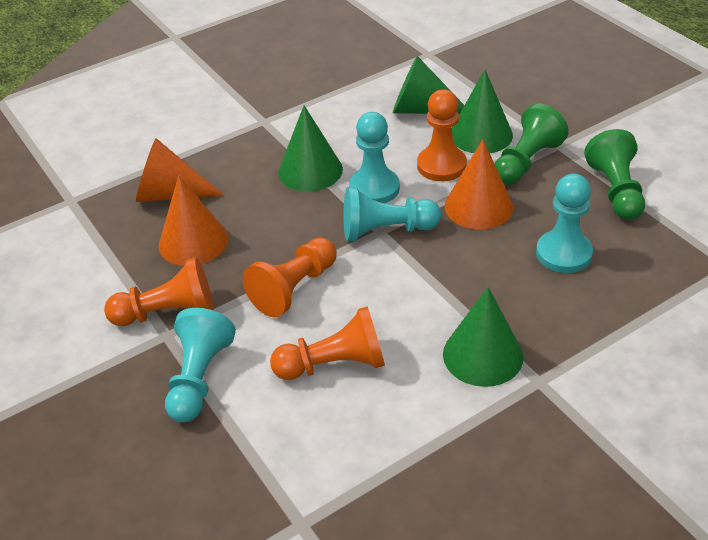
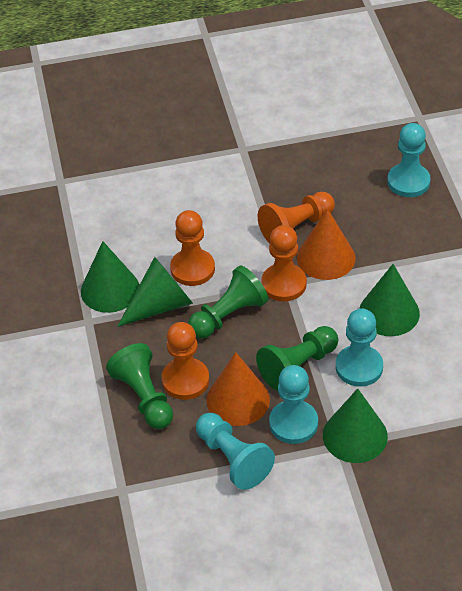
green pawn: [495,104,569,184] [584,129,645,220] = 2 -> [106,343,173,429] [188,265,268,339] [256,326,338,391] = 3
orange cone: [136,138,224,202] [159,176,228,266] [445,139,513,229] = 3 -> [206,352,270,426] [297,208,355,280] = 2

